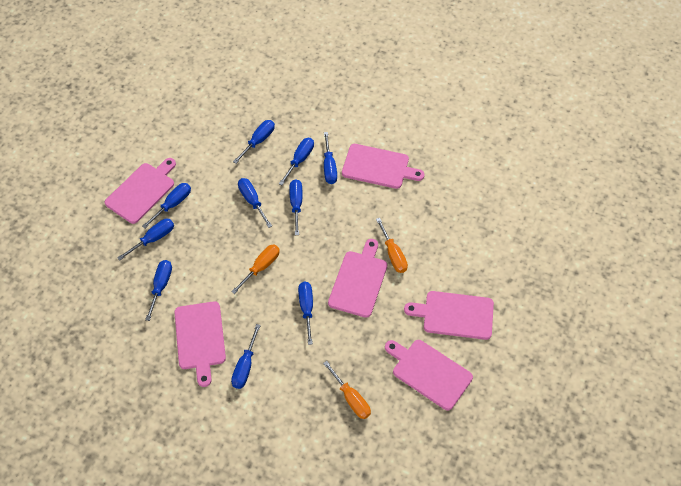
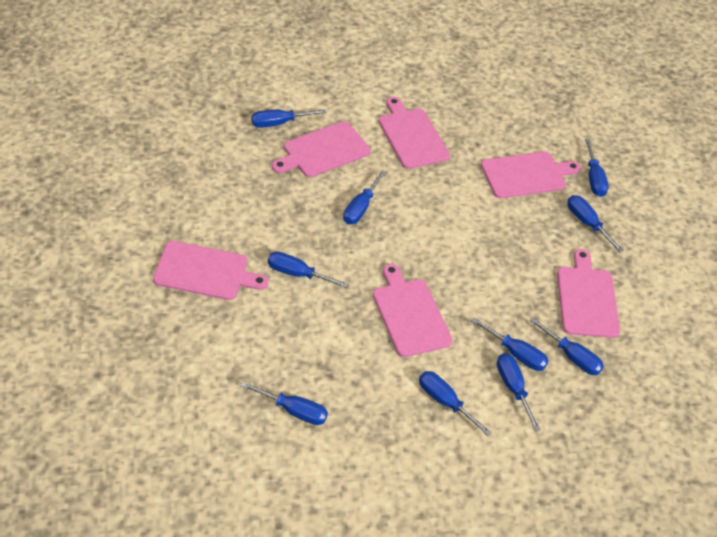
orange screwdriver: [231,245,280,294] [323,361,371,419] [376,218,408,273] = 3 -> none = 0

